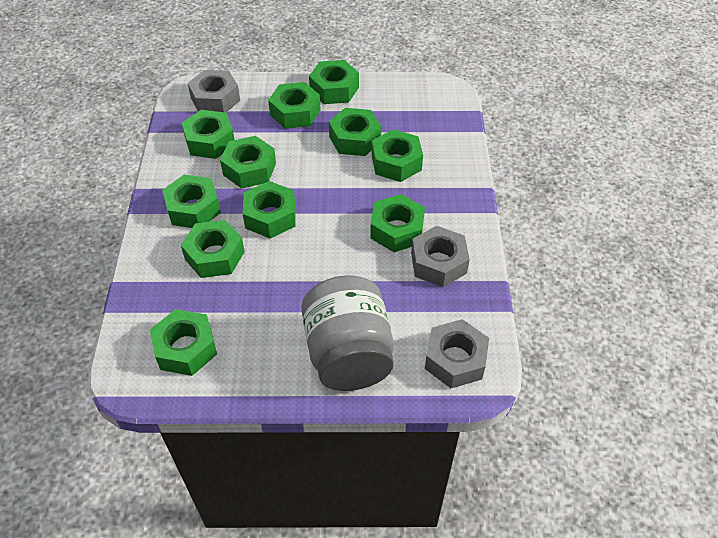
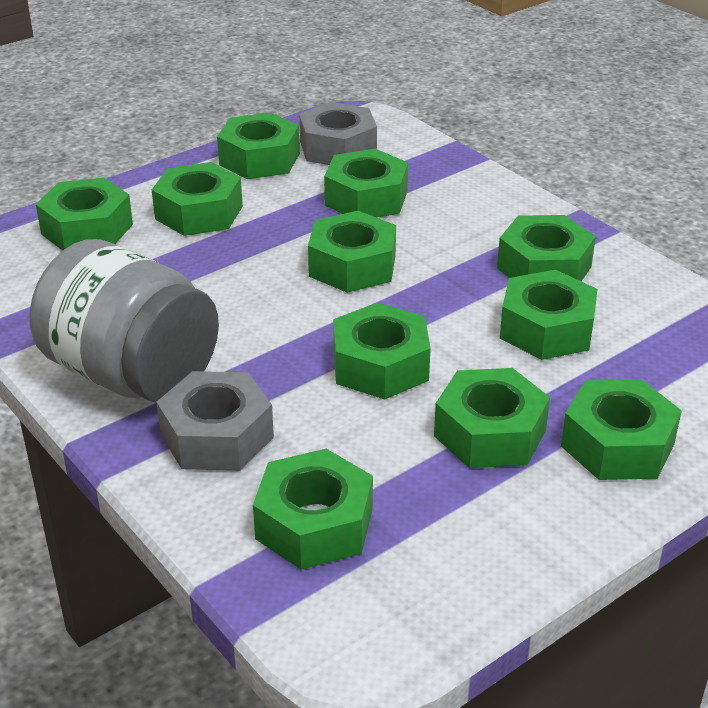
grey nut: [188,70,240,113] [411,226,470,287] [425,319,489,388] = 3 -> [156,371,274,471] [299,102,377,165] = 2

